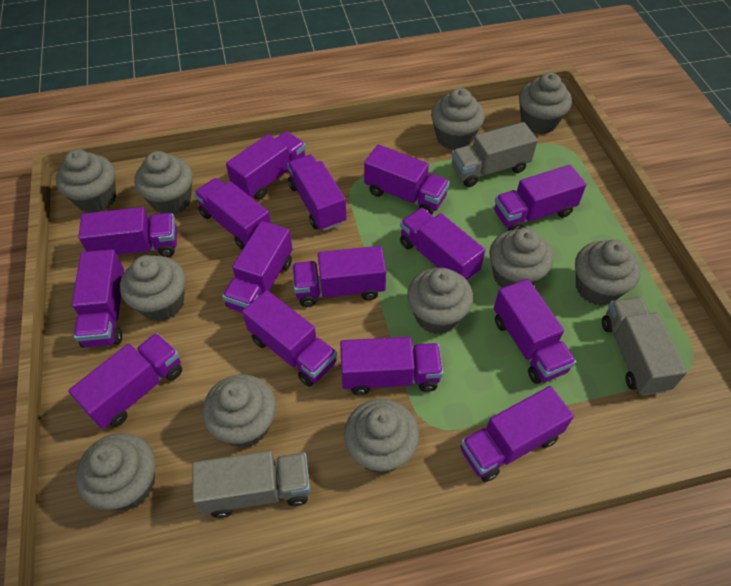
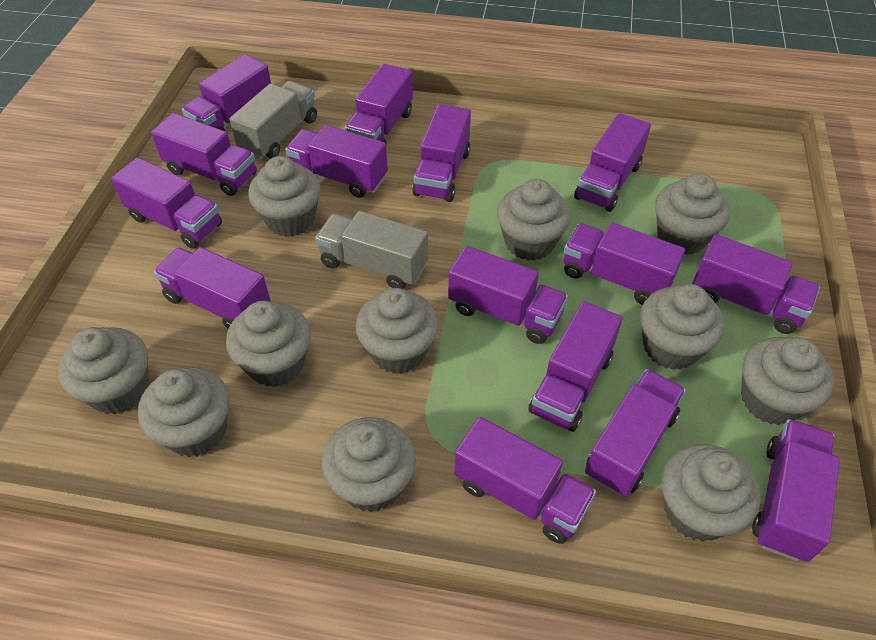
grey truck: [192,451,310,518] [451,122,538,187] [602,297,687,396] = 3 -> [229,81,317,160] [315,211,428,289] = 2

